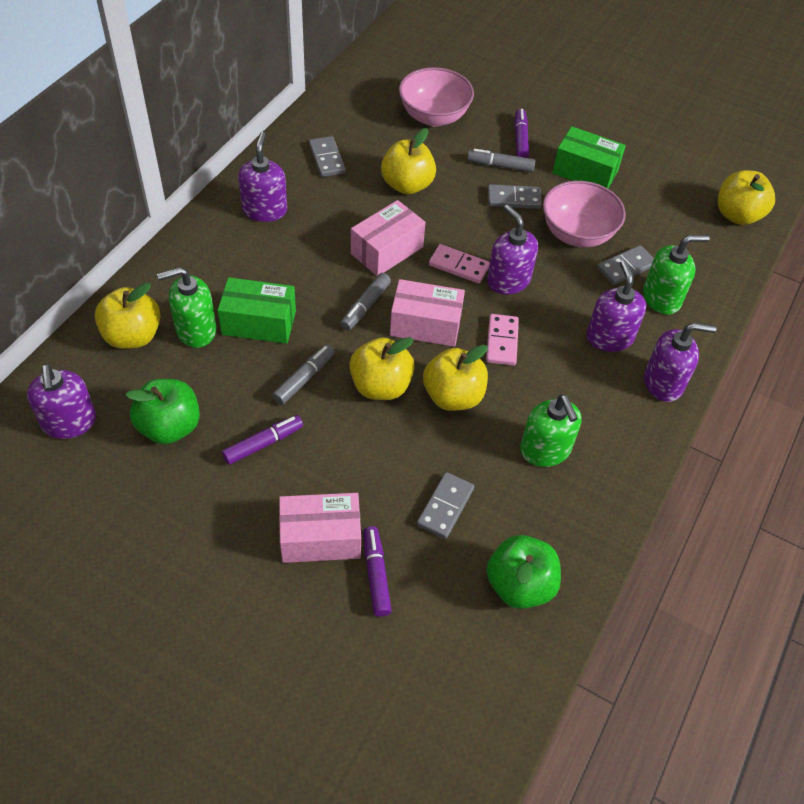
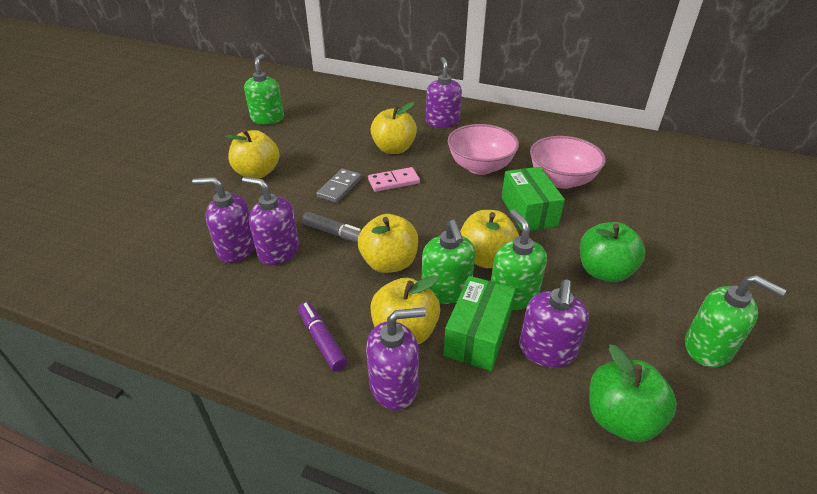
green soap dispenser: [157,267,217,348] [520,395,582,467] [643,235,710,315] = 3 -> [244,54,284,124] [422,220,475,304] [491,210,547,310] [685,275,786,368] = 4
grey domino: [309,136,346,177] [417,472,474,539] [488,184,542,209] [597,245,654,285] = 4 -> [316,169,362,203] = 1
grey marker: [272,345,334,405] [340,273,391,331] [467,149,535,172] = 3 -> [302,212,361,242] = 1
pink box: [279,493,361,563] [351,200,426,276] [390,279,465,347] = 3 -> none = 0
pink domino: [429,244,490,284] [486,314,519,366] = 2 -> [368,167,420,192] = 1
purple marker: [222,415,303,465] [363,526,392,617] [514,109,529,158] = 3 -> [298,302,347,371] = 1

